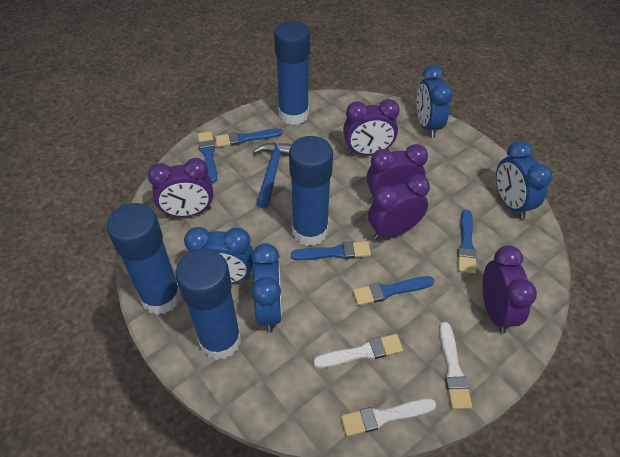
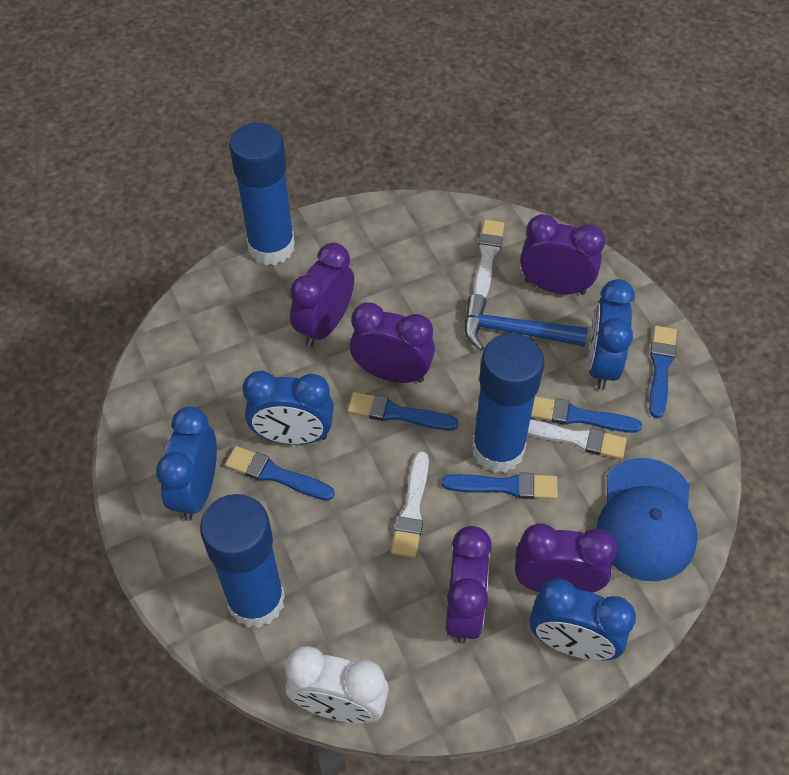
blue cap: none = 0 -> [596,458,698,581] = 1
blue glue stick: [107,203,181,315] [175,249,241,360] [274,21,310,125] [289,136,333,246] = 4 -> [200,494,285,628] [229,123,295,265] [472,333,544,473] = 3
white clock: none = 0 -> [285,646,389,723] = 1

